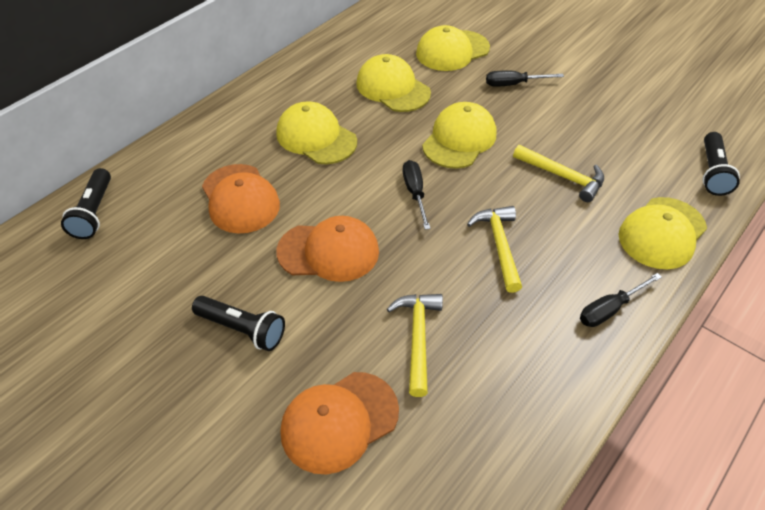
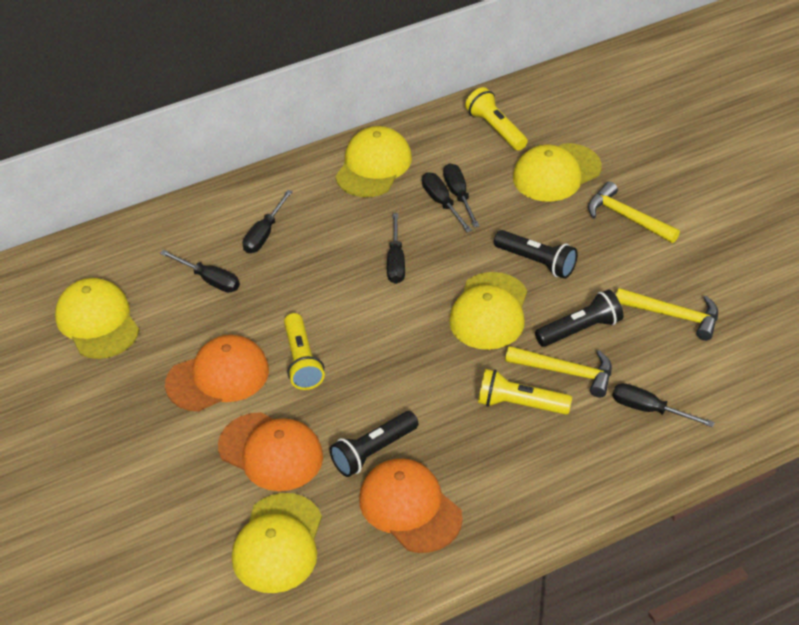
black screwdriver: [403,160,431,230] [486,71,564,87] [580,273,662,327] = 3 -> [160,250,240,292] [243,190,293,254] [387,213,405,284] [422,172,472,233] [443,163,479,227] [612,383,715,427] = 6
yellow flashlight: none = 0 -> [284,313,325,390] [465,87,528,151] [478,369,572,415] = 3

